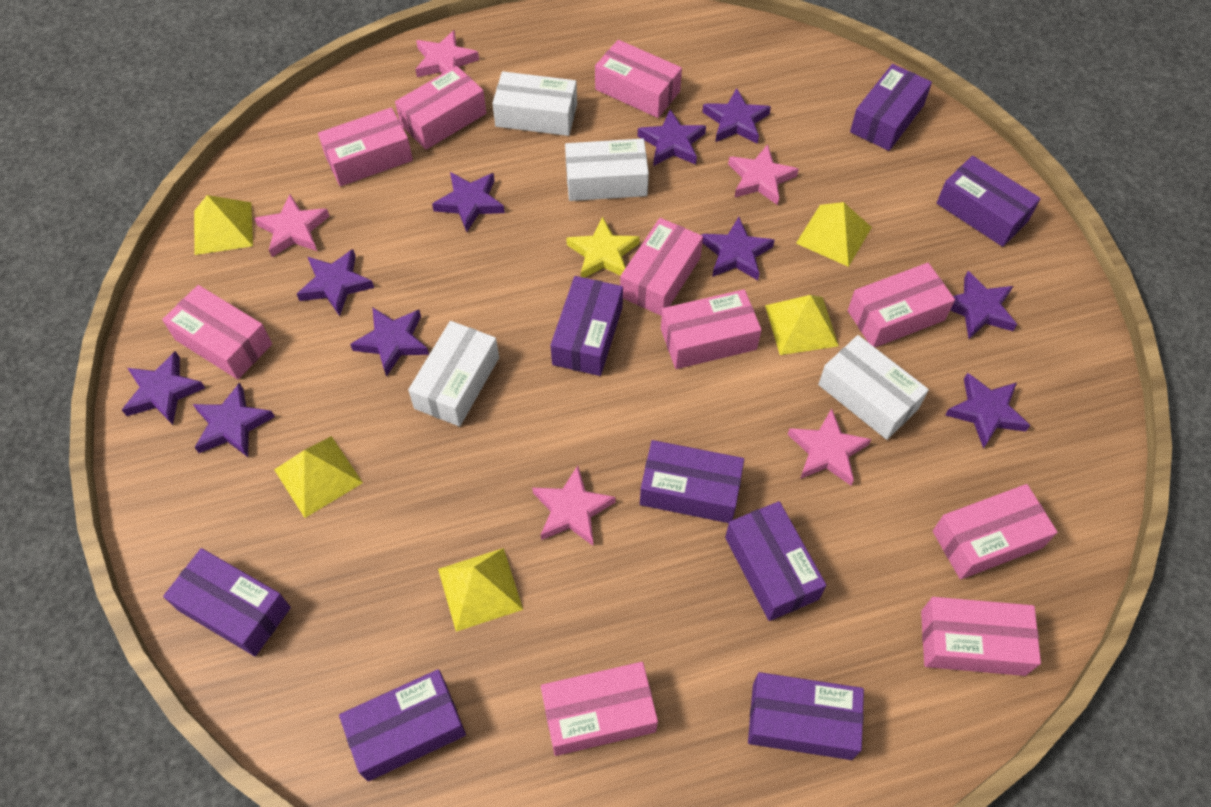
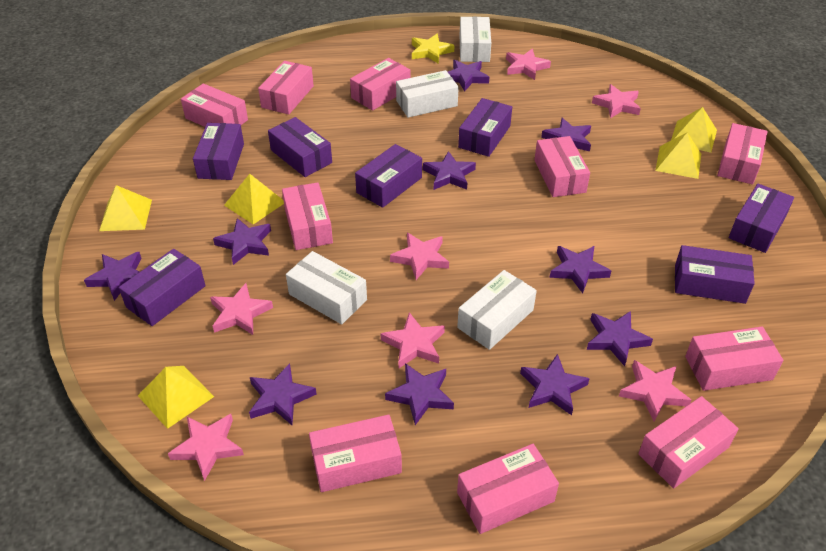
pink star: [254,194,329,257] [415,30,479,77] [532,466,616,546] [728,144,799,205] [788,409,871,485] = 5 -> [168,414,244,481] [210,283,273,335] [381,312,445,369] [390,233,449,280] [506,49,551,80] [592,84,641,118] [619,360,692,422] = 7
purple box: [163,548,291,656] [339,669,466,781] [550,276,623,376] [640,440,744,523] [725,501,827,621] [748,672,864,760] [850,64,932,151] [937,156,1041,247] = 8 -> [119,249,206,326] [193,123,244,180] [268,117,332,177] [355,144,422,208] [458,98,512,157] [675,245,755,304] [729,184,794,253] = 7

